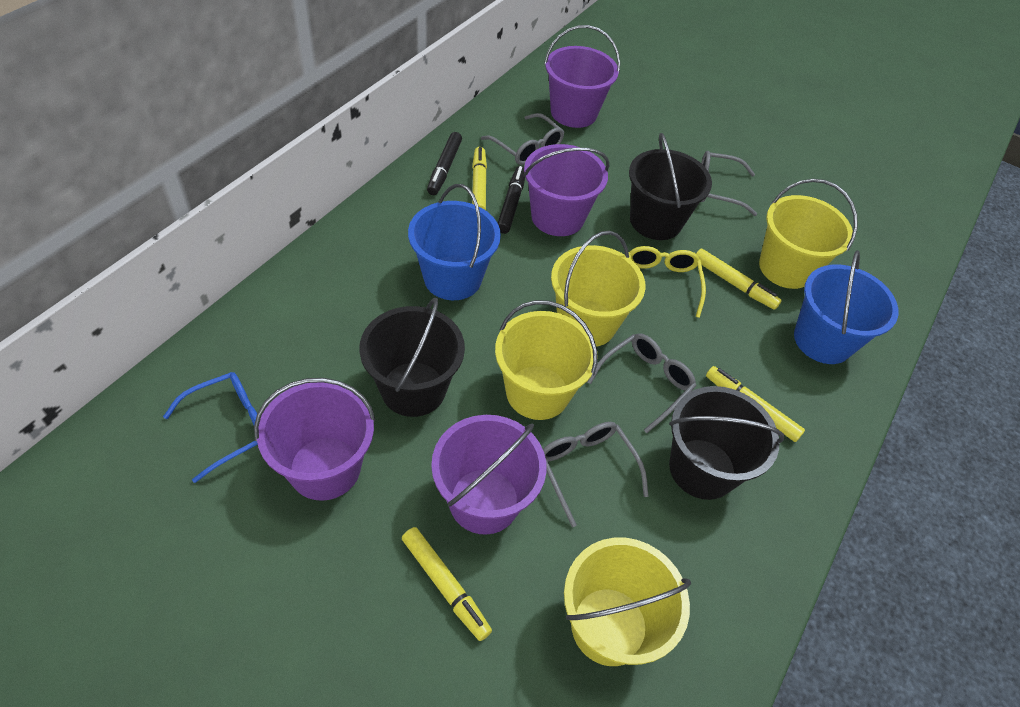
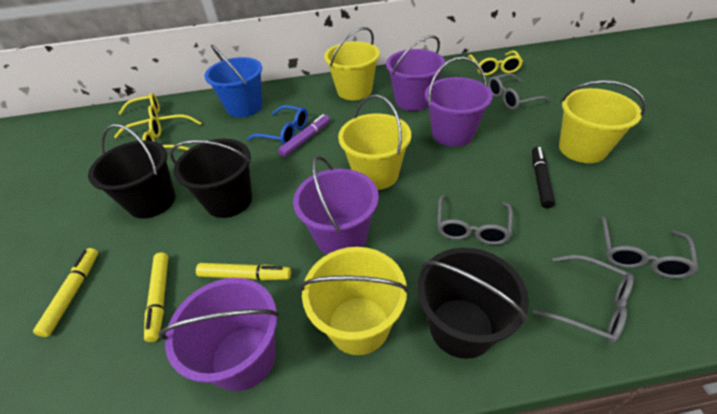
black marker: [427,132,462,195] [498,166,525,234] = 2 -> [532,147,555,208] = 1
blue bucket: [408,184,501,300] [794,250,898,364] = 2 -> [204,45,263,118] = 1
purple marker: none = 0 -> [278,114,330,157] = 1
yellow glasses: [628,246,706,318] = 1 -> [114,93,160,138] [142,115,201,150] [468,51,523,76] = 3
yellow marker: [402,527,492,641] [472,147,487,210] [696,249,782,310] [706,366,805,442] = 4 -> [33,248,98,337] [144,253,169,342] [196,263,291,280] = 3

